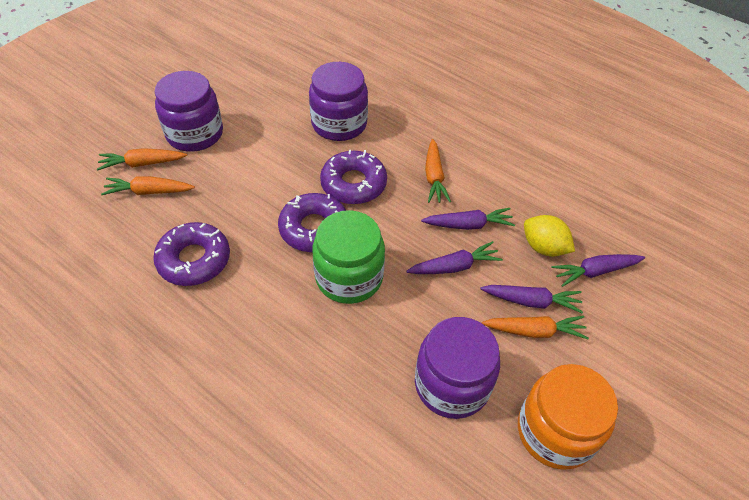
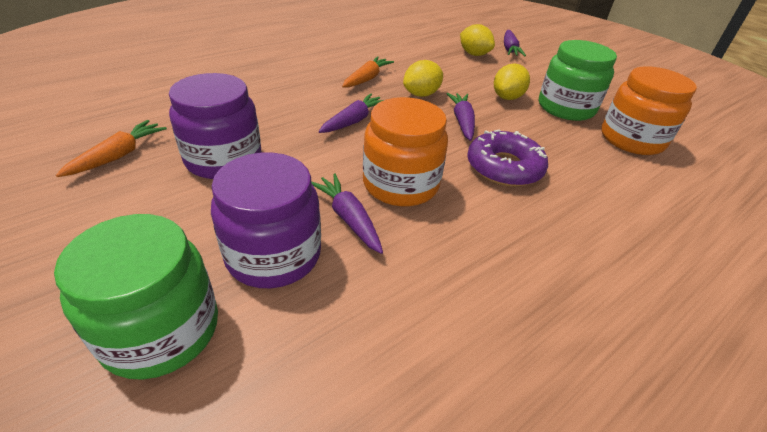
green jar: [312,210,385,304] = 1 -> [54,214,218,380] [539,40,617,121] = 2
orange carrot: [97,148,187,170] [101,176,195,195] [425,139,451,203] [482,316,589,339] = 4 -> [56,120,167,177] [342,56,394,87] = 2
orange jar: [518,364,618,470] = 1 -> [363,97,448,206] [601,66,697,155] = 2
purple donut: [153,222,230,286] [278,193,347,252] [320,150,387,204] = 3 -> [467,130,548,187] = 1
purple jar: [155,71,223,152] [309,62,368,141] [415,317,500,419] = 3 -> [169,73,261,179] [211,153,321,288] = 2
yellow lemon: [524,215,575,257] = 1 -> [403,60,443,97] [460,24,495,56] [494,63,530,100] = 3

